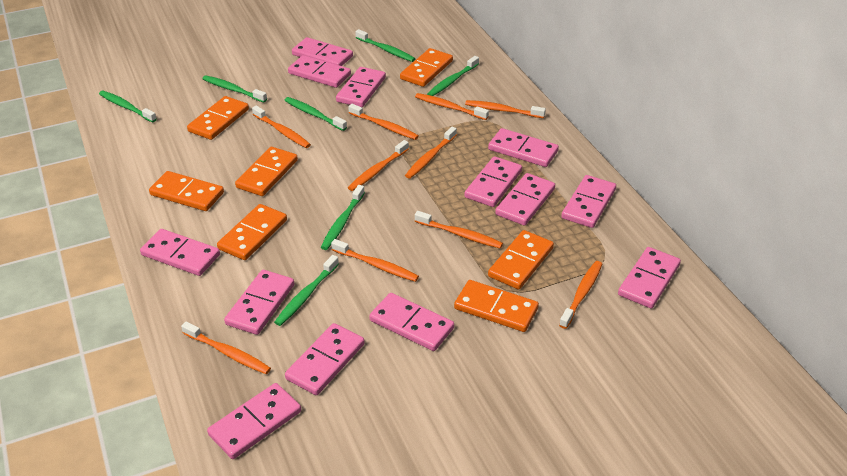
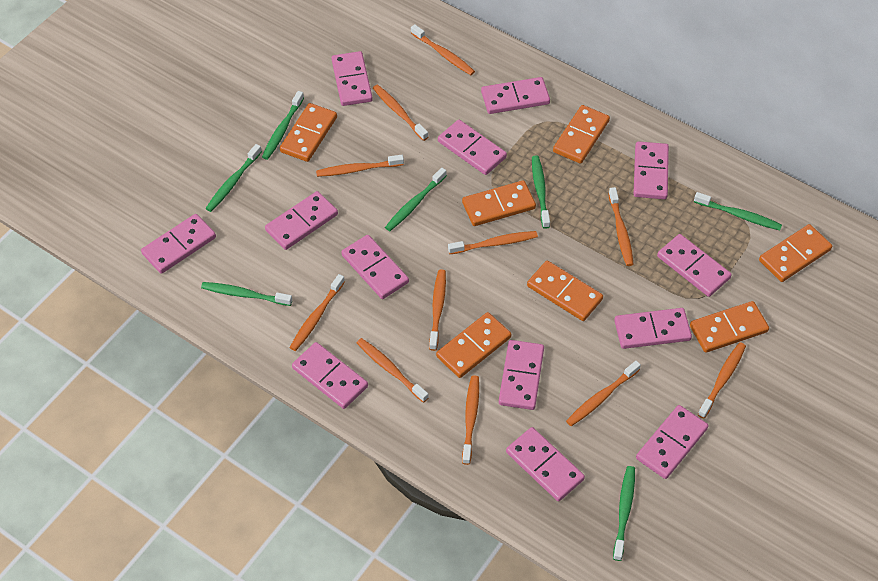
orange toothbrush: [181,321,271,374] [252,106,311,148] [331,239,419,282] [348,104,419,140] [348,140,409,191] [405,127,457,179] [415,93,489,120] [415,211,503,248] [465,100,546,118] [559,261,602,329] = 10 -> [290,274,345,351] [316,155,404,177] [357,338,429,403] [373,84,428,141] [411,24,475,75] [429,269,446,351] [448,231,538,254] [462,376,479,465] [566,361,641,426] [608,187,634,266] [698,342,746,419] = 11

